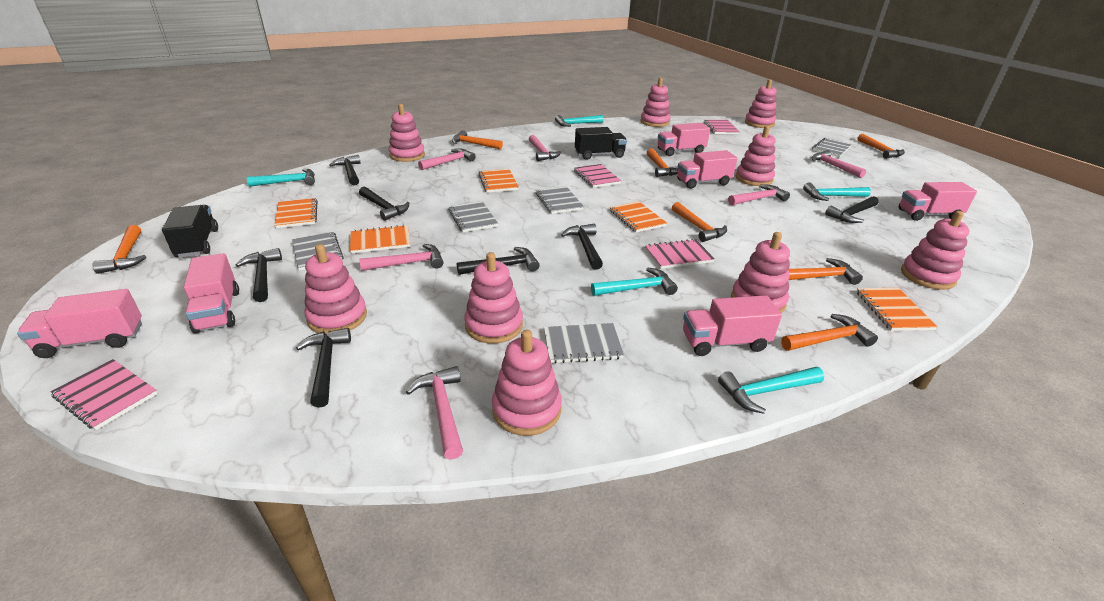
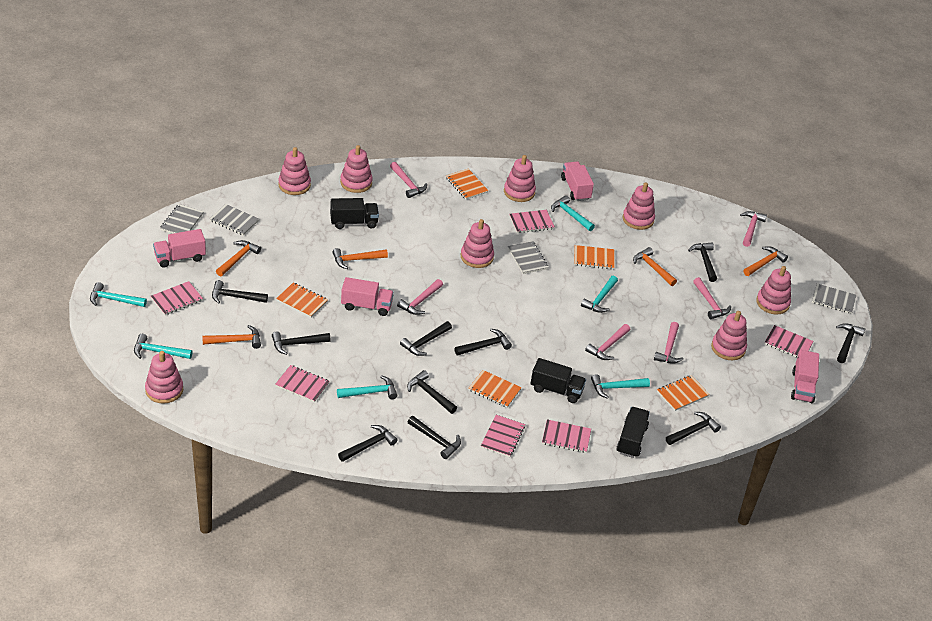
black hammer: [235,248,282,302] [296,328,351,408] [329,155,360,186] [359,187,409,221] [457,247,539,275] [561,224,603,270] [825,196,879,223] = 7 -> [212,280,268,303] [272,331,331,355] [338,425,398,462] [400,321,452,356] [407,370,457,414] [408,416,461,459] [454,329,512,356] [666,412,721,445] [688,243,717,282] [836,323,865,363] = 10
black truck: [162,205,218,258] [575,127,627,160] = 2 -> [330,198,379,229] [531,358,586,403] [616,407,650,458] = 3
grey notebook: [292,232,344,271] [448,201,498,232] [536,186,584,214] [544,323,624,364] [812,138,852,157] = 5 -> [160,204,204,234] [210,204,259,235] [508,241,549,274] [812,283,856,314] = 4
orange hammer: [92,225,146,274] [452,130,503,149] [647,148,678,177] [672,202,727,242] [781,314,878,351] [788,258,863,285] [857,134,905,159] = 7 -> [202,325,261,349] [216,240,261,277] [332,248,388,269] [633,247,677,286] [743,246,788,276] = 5
pink notebook: [51,359,158,430] [574,164,621,188] [645,239,715,269] [704,120,740,134] = 4 -> [151,281,203,315] [275,365,330,402] [481,415,525,457] [509,210,555,233] [542,419,591,453] [764,325,814,358] = 6
pink stacking toy: [304,244,367,334] [389,104,425,162] [464,252,523,344] [492,330,562,436] [640,78,671,127] [731,232,790,313] [736,126,775,186] [745,79,776,128] [901,211,970,290] = 9 -> [145,351,183,404] [278,147,311,195] [340,145,373,193] [461,219,494,268] [504,155,536,202] [623,182,655,230] [711,311,747,360] [756,266,791,314] = 8
pink truck: [17,289,142,358] [184,253,239,334] [658,123,710,156] [677,150,738,189] [683,295,782,356] [898,182,977,221] = 6 -> [153,229,206,268] [341,277,394,316] [561,162,594,201] [791,350,819,403] = 4
turquoise hammer: [247,169,315,187] [555,115,604,127] [591,267,678,296] [718,367,824,414] [803,183,871,201] = 5 -> [90,282,147,307] [134,334,192,359] [337,375,397,399] [551,195,595,231] [581,276,618,313] [591,374,650,399] = 6

